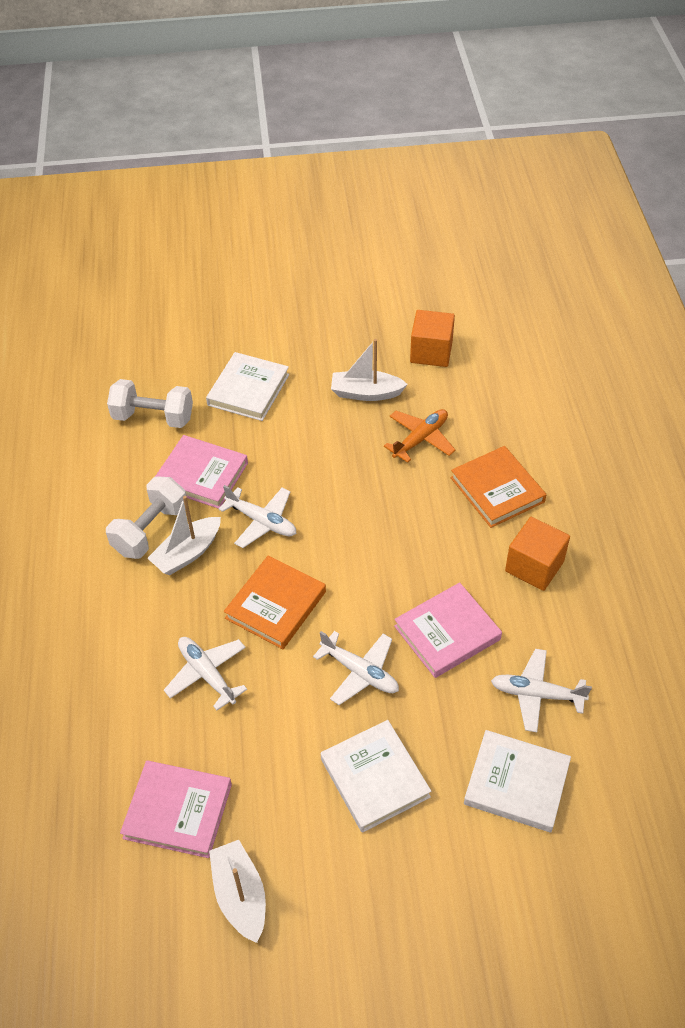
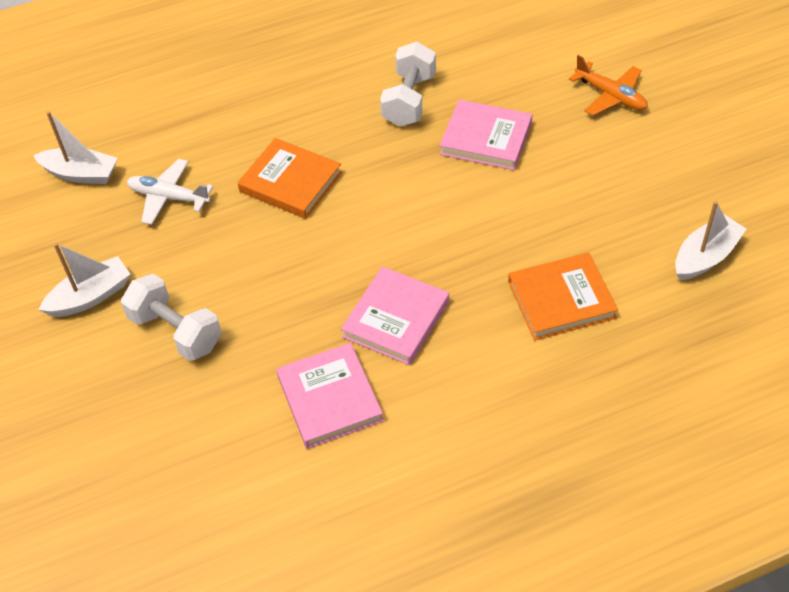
orange cube: [410,310,455,367] [505,517,570,591] = 2 -> none = 0
white book: [206,352,289,421] [321,720,431,833] [464,730,571,833] = 3 -> none = 0
white plane: [164,637,247,710] [219,485,297,548] [313,631,399,705] [491,649,592,732] = 4 -> [127,159,213,225] = 1

